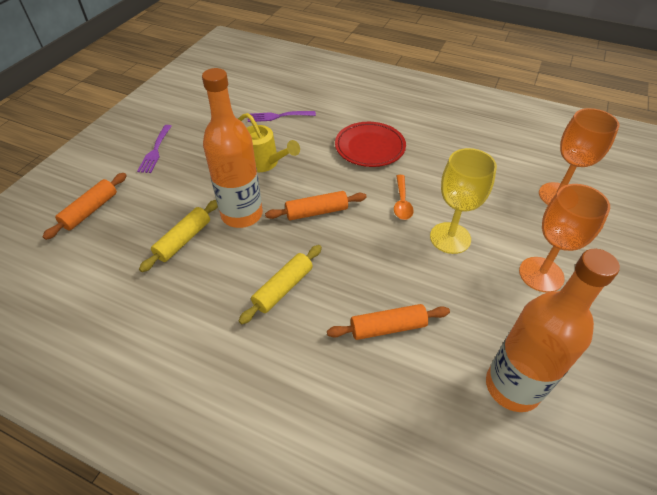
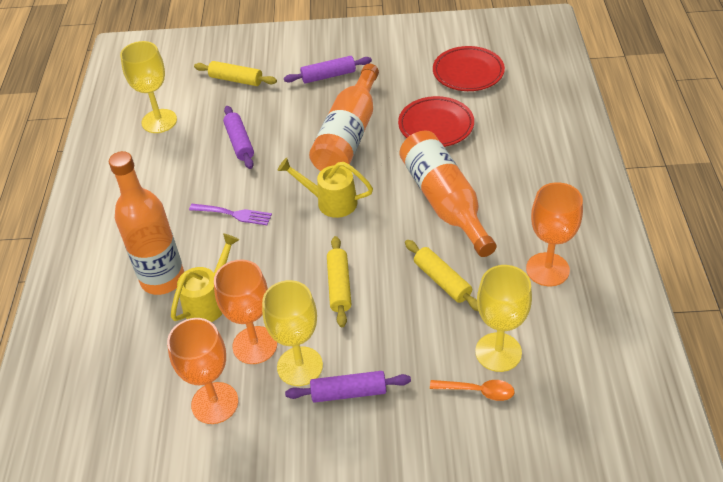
orange bottle: [202,68,263,228] [486,249,620,412] = 2 -> [109,151,184,295] [309,64,379,171] [399,131,497,257] = 3
orange goblet: [519,184,610,293] [539,108,620,205] = 2 -> [167,318,238,424] [214,260,277,364] [526,182,583,286] = 3
orange rolling pin: [42,173,127,240] [265,191,367,220] [327,304,450,340] = 3 -> none = 0
purple fork: [137,125,172,173] [248,111,316,122] = 2 -> [189,204,272,225] = 1
purple rolling pin: none = 0 -> [223,106,254,169] [284,56,372,84] [285,371,411,403] = 3
red plate: [335,122,406,167] = 1 -> [398,96,474,147] [433,46,505,91] = 2
yellow goblet: [430,148,497,254] = 1 -> [120,41,177,133] [262,280,323,386] [475,265,532,372] = 3
yellow rolling pin: [139,200,218,272] [239,245,322,324] = 2 -> [194,61,277,86] [327,236,351,327] [405,240,478,311] = 3
yellow watering can: [238,113,300,172] = 1 -> [171,233,239,322] [278,158,373,218] = 2

